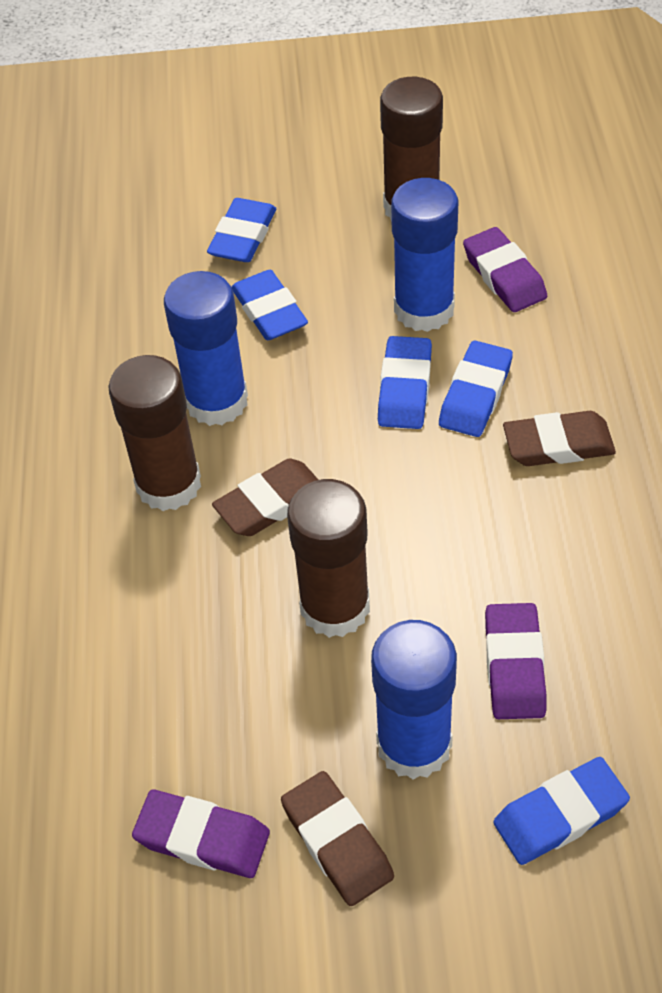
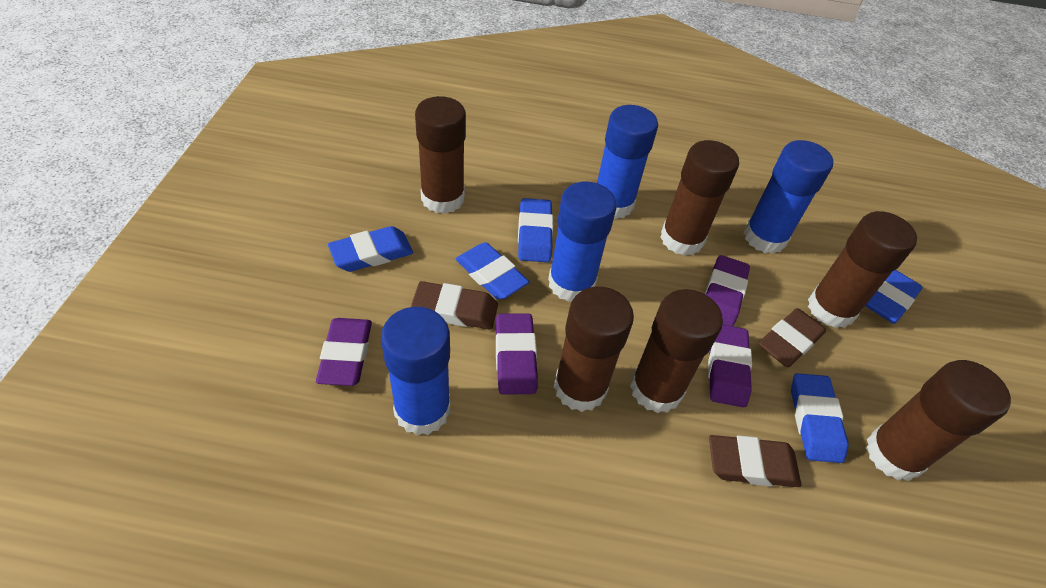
blue glue stick: [164,271,248,426] [371,620,457,780] [391,178,458,332] = 3 -> [381,307,450,435] [548,182,617,302] [597,105,658,219] [744,140,833,254] = 4
brown glue stick: [108,355,201,511] [287,479,370,638] [380,77,443,222] = 3 -> [415,96,466,214] [554,286,634,412] [630,289,723,413] [660,140,739,256] [808,211,917,328] [866,360,1011,481] = 6
purple eraser: [132,790,270,878] [463,227,547,312] [485,603,546,719] = 3 -> [316,318,372,386] [496,313,538,395] [705,255,750,326] [708,325,752,407] = 4

